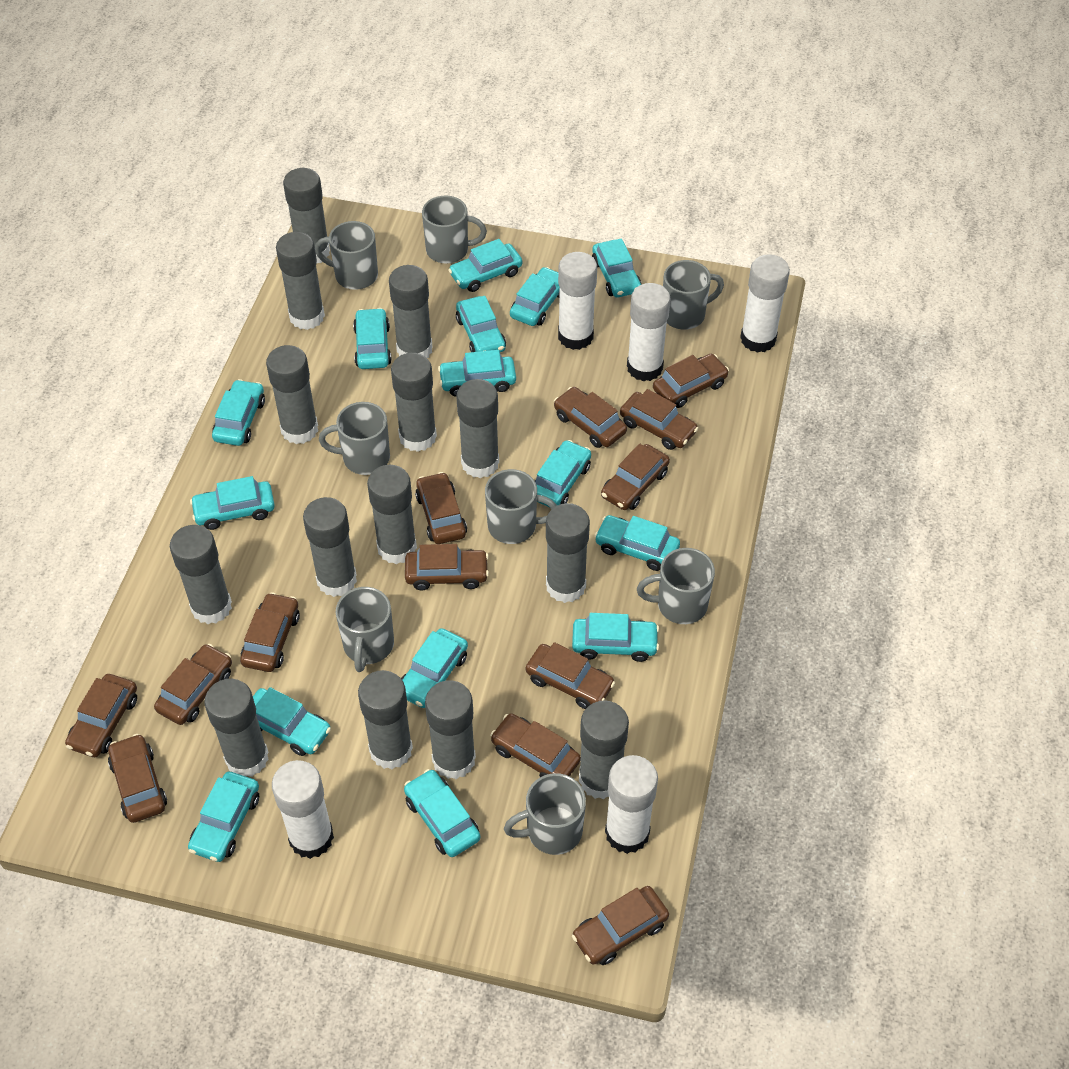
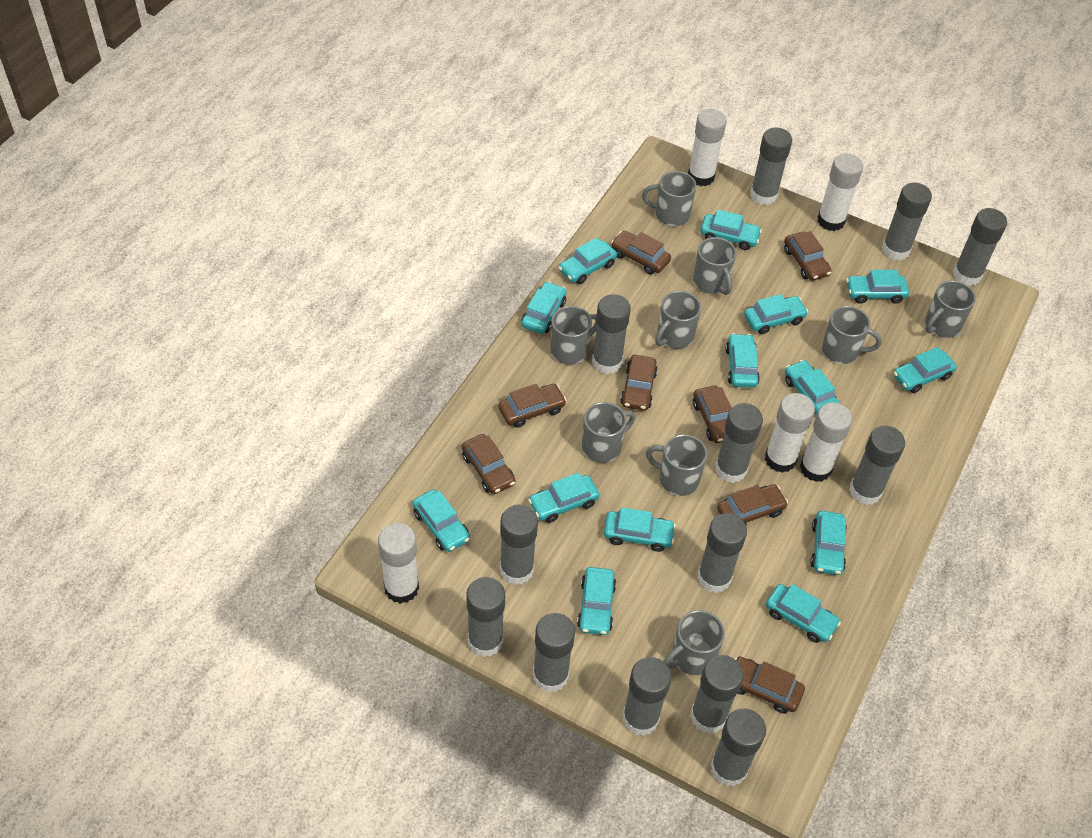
brown car: [65,674,137,757] [108,734,167,823] [154,644,232,725] [240,592,300,672] [405,544,489,590] [415,472,467,544] [490,713,581,777] [526,642,615,709] [554,387,627,448] [572,886,669,965] [601,444,670,510] [620,389,698,450] [653,354,729,408] = 13 -> [462,434,516,494] [498,384,566,428] [611,231,671,274] [620,355,658,411] [693,386,731,443] [717,484,788,525] [735,657,805,714] [784,231,831,281] = 8
grey glue stick: [170,525,232,624] [204,679,269,777] [266,345,318,444] [276,232,325,330] [283,168,330,264] [303,497,357,597] [358,670,413,769] [367,465,417,564] [389,265,433,358] [391,353,437,452] [425,680,476,779] [456,379,499,478] [546,503,590,603] [579,700,629,799] = 14 -> [467,577,505,657] [500,505,538,585] [533,613,575,692] [592,294,631,374] [623,657,671,736] [690,655,743,734] [697,513,747,593] [710,709,766,786] [715,403,763,483] [750,128,792,205] [849,426,905,505] [882,183,932,260] [953,208,1007,286] = 13
grey mug: [315,221,378,290] [319,402,390,475] [336,587,394,672] [422,196,487,263] [485,469,557,544] [504,773,586,855] [637,548,715,624] [663,260,724,330] = 8 -> [550,306,597,365] [582,402,635,463] [642,171,696,226] [646,434,707,496] [655,291,701,349] [663,610,725,675] [693,237,736,295] [822,306,882,364] [925,280,976,338] = 9
turquoise car: [188,772,259,862] [190,476,275,530] [212,379,265,446] [253,687,331,756] [353,308,392,369] [401,628,468,708] [404,769,480,857] [438,350,516,396] [449,239,522,292] [456,296,506,352] [510,267,560,326] [535,440,591,507] [572,613,659,662] [592,238,641,297] [594,515,680,571] = 15 -> [412,489,470,552] [521,281,566,334] [528,473,599,523] [558,238,617,284] [577,567,616,635] [604,507,676,552] [700,209,762,250] [725,333,760,388] [744,294,808,334] [766,584,841,643] [785,360,839,415] [810,511,847,575] [846,270,909,304] [893,347,957,393] = 14

